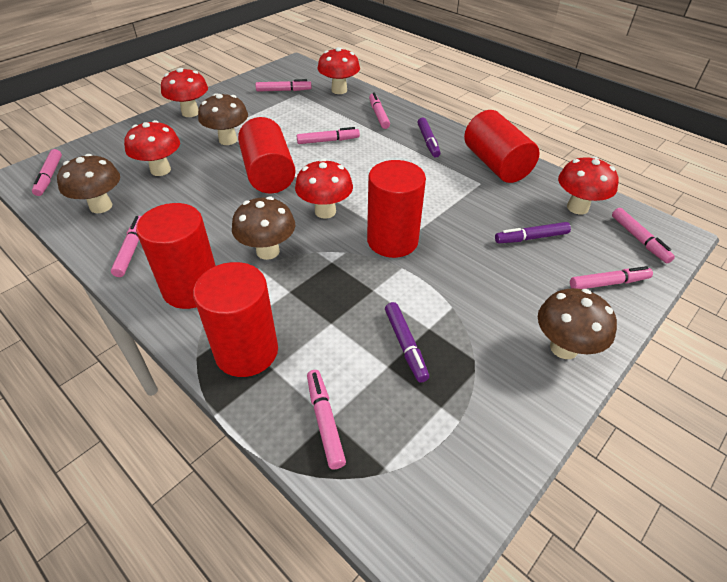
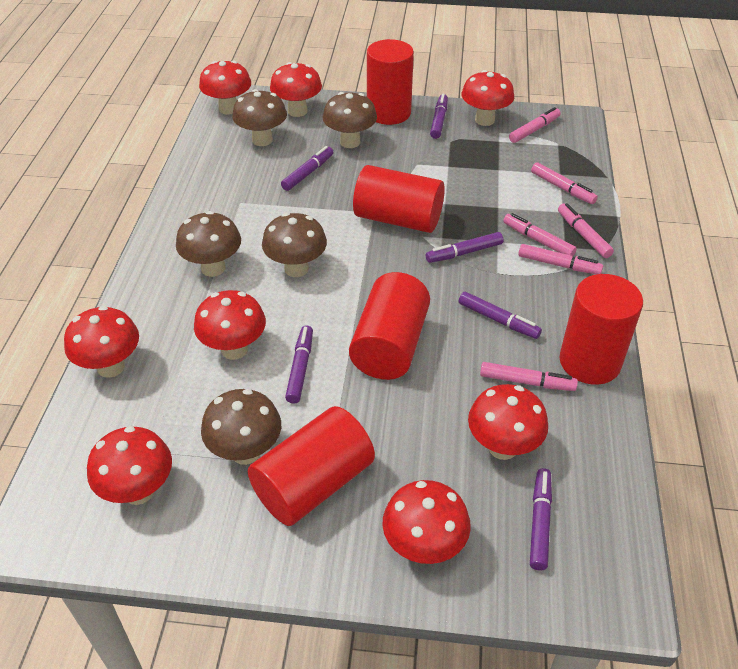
brown mushroom: [57,154,120,213] [198,93,248,145] [232,196,295,260] [538,288,617,359] = 4 -> [176,211,241,277] [201,389,281,465] [232,89,287,146] [262,213,327,277] [323,92,377,148] = 5
pink marker: [32,149,62,196] [111,216,141,277] [255,79,312,92] [296,127,360,144] [307,370,346,469] [369,93,390,129] [570,266,653,289] [612,208,675,263] = 8 -> [480,362,578,391] [503,213,577,256] [509,107,561,143] [518,244,603,274] [531,162,598,204] [558,203,614,258] = 6
purple marker: [385,302,429,383] [418,117,441,157] [495,222,571,243] = 3 -> [281,146,333,191] [285,326,313,403] [426,232,503,263] [430,94,448,139] [459,292,542,339] [530,468,552,571] = 6
red mushroom: [124,120,180,176] [161,68,208,117] [295,159,353,219] [318,47,360,94] [558,156,618,214] = 5 -> [64,306,139,378] [87,426,172,505] [194,290,266,360] [199,61,251,115] [270,62,322,117] [382,480,471,564] [461,70,514,126] [468,384,548,460] = 8

